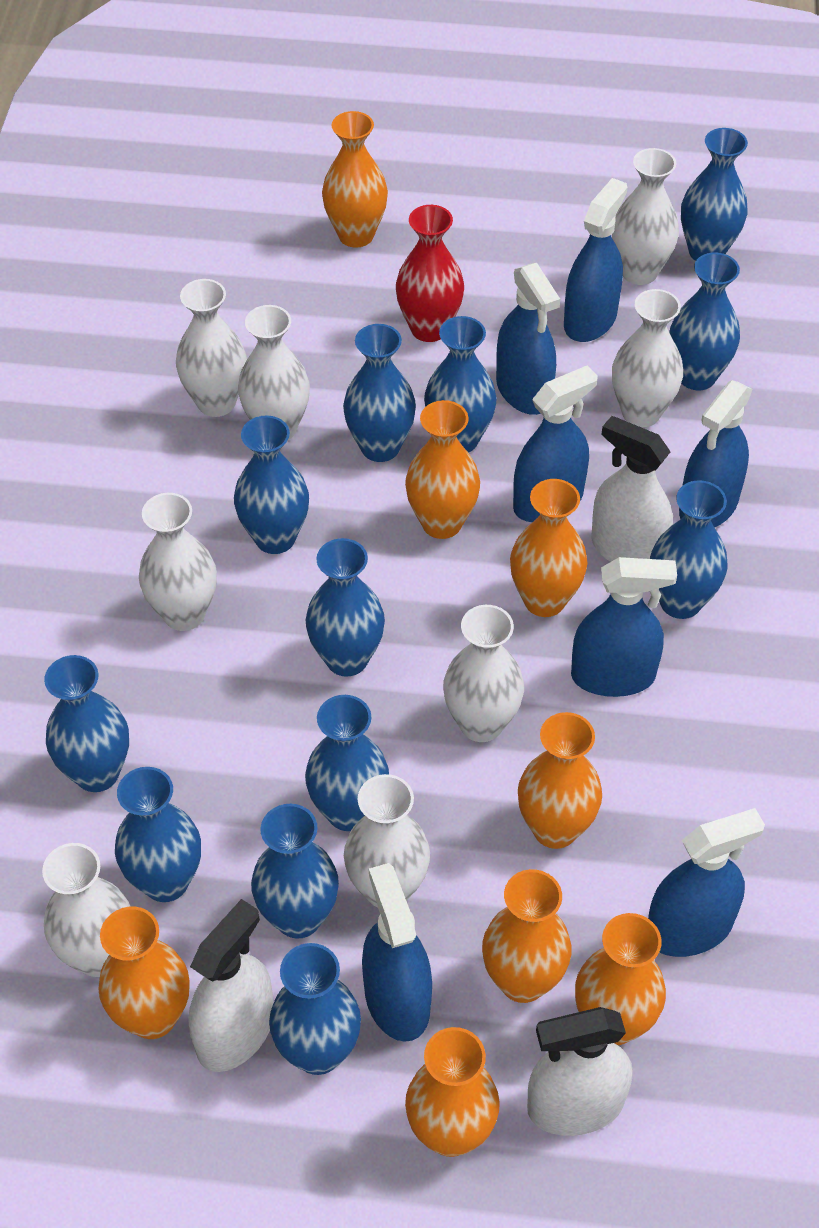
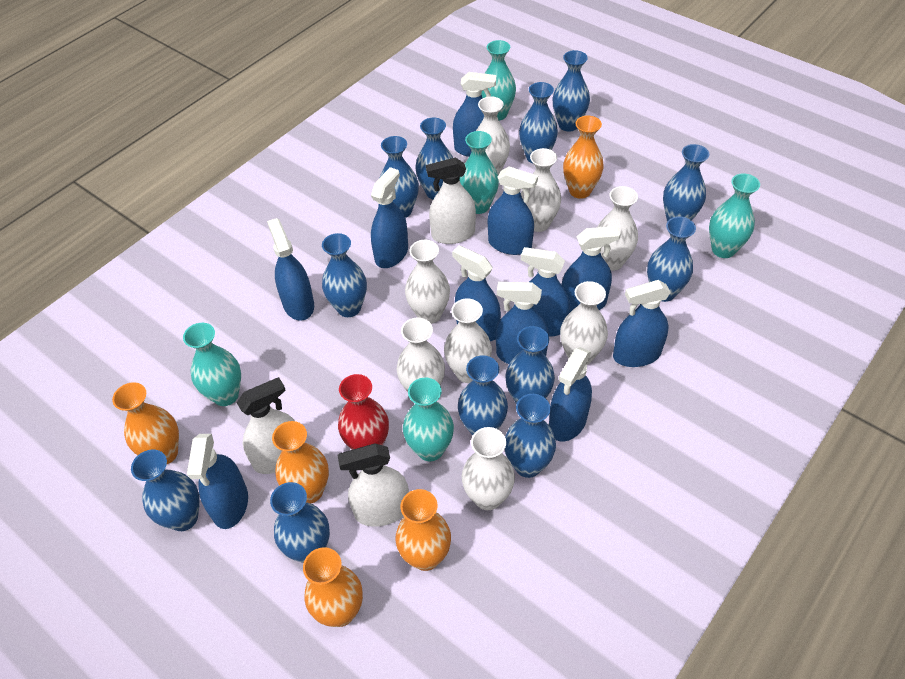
blue spray bottle: [362,863,432,1042] [496,263,560,415] [513,365,598,522] [564,178,628,342] [571,557,677,697] [648,808,765,957] [679,380,753,528] = 7 -> [187,434,248,529] [267,218,314,321] [371,167,408,268] [452,245,501,341] [453,72,496,157] [488,166,538,255] [496,282,549,364] [521,247,570,337] [549,347,592,441] [561,226,621,313] [613,280,671,367] = 11
orange vase: [98,907,189,1039] [322,111,388,248] [405,400,480,539] [405,1027,500,1157] [482,869,572,1003] [510,479,587,617] [518,712,602,849] [575,913,666,1045] = 8 -> [112,382,179,464] [272,421,329,504] [303,547,363,627] [395,489,451,571] [563,116,604,199] = 5
turquoise vase: none = 0 -> [183,323,241,406] [403,378,454,461] [460,131,499,214] [482,40,516,120] [709,173,760,258] = 5

